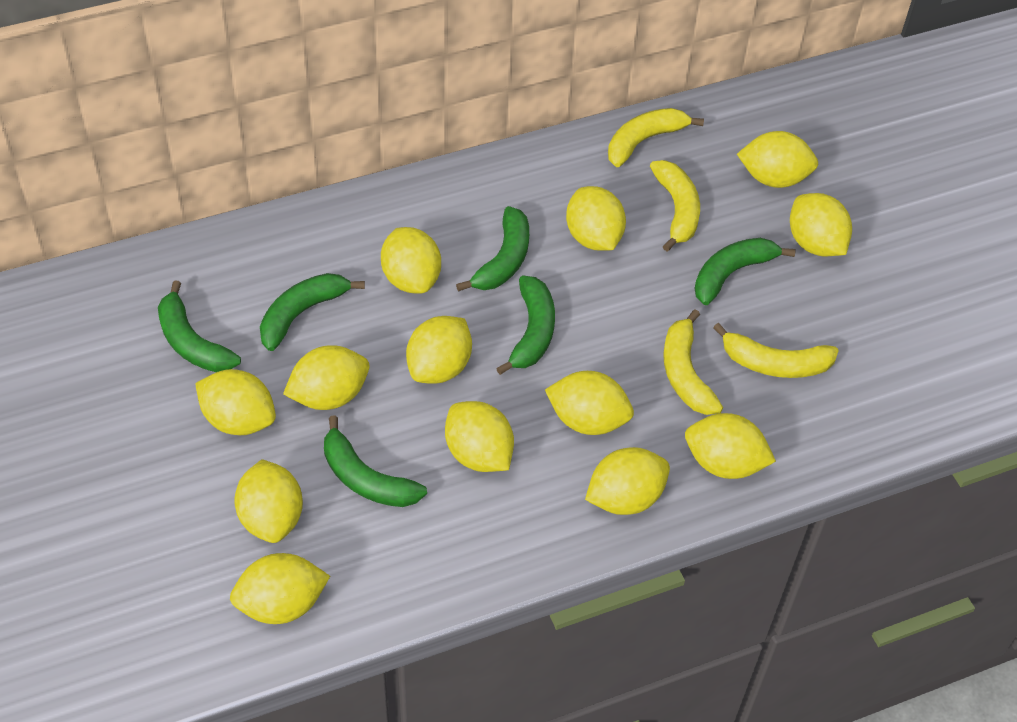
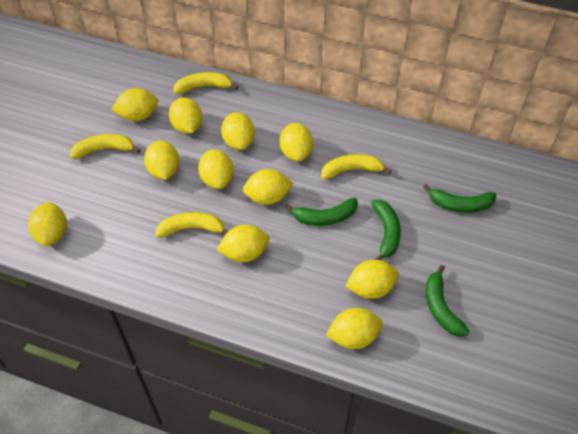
green banana: [158,280,241,372] [260,273,365,351] [324,415,427,507] [456,206,529,292] [496,276,555,375] [695,238,795,305] = 6 -> [285,198,358,226] [371,200,401,260] [423,184,496,213] [426,265,470,337] = 4
yellow lemon: [195,369,276,435] [230,553,330,624] [234,459,303,543] [283,345,369,410] [381,227,441,293] [406,316,472,384] [445,401,514,472] [545,371,634,435] [566,186,626,251] [585,447,670,515] [685,413,776,479] [737,131,818,188] [790,193,852,256] = 13 -> [28,202,67,246] [111,88,158,121] [144,141,179,180] [169,97,202,134] [198,150,233,189] [217,225,270,262] [221,113,255,150] [243,169,294,205] [279,123,313,161] [326,308,383,349] [346,260,399,299] = 11

